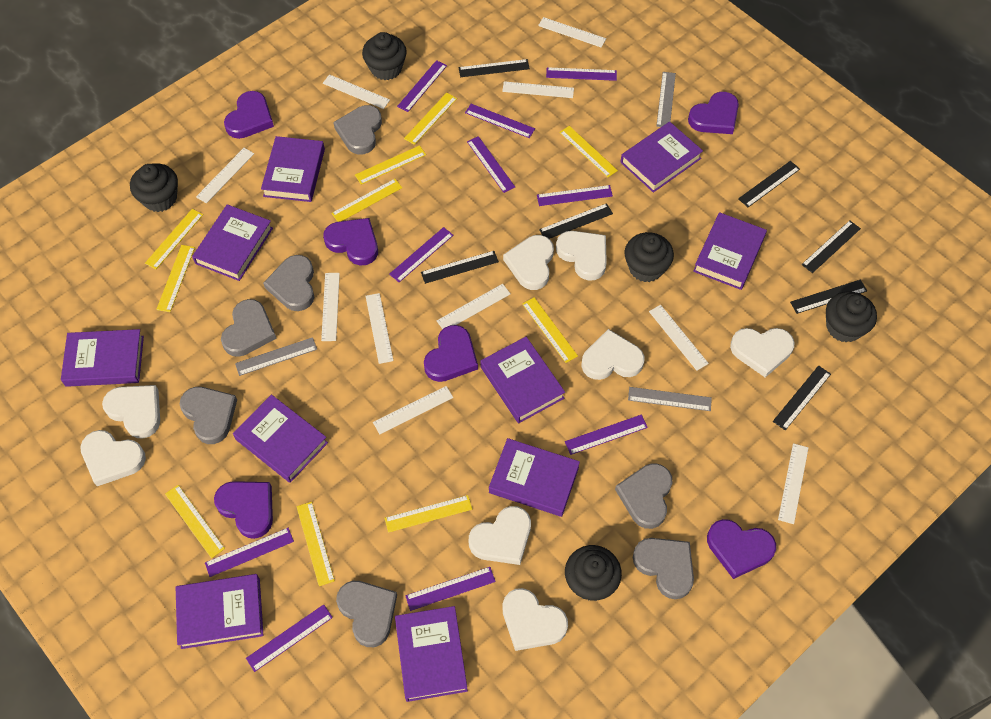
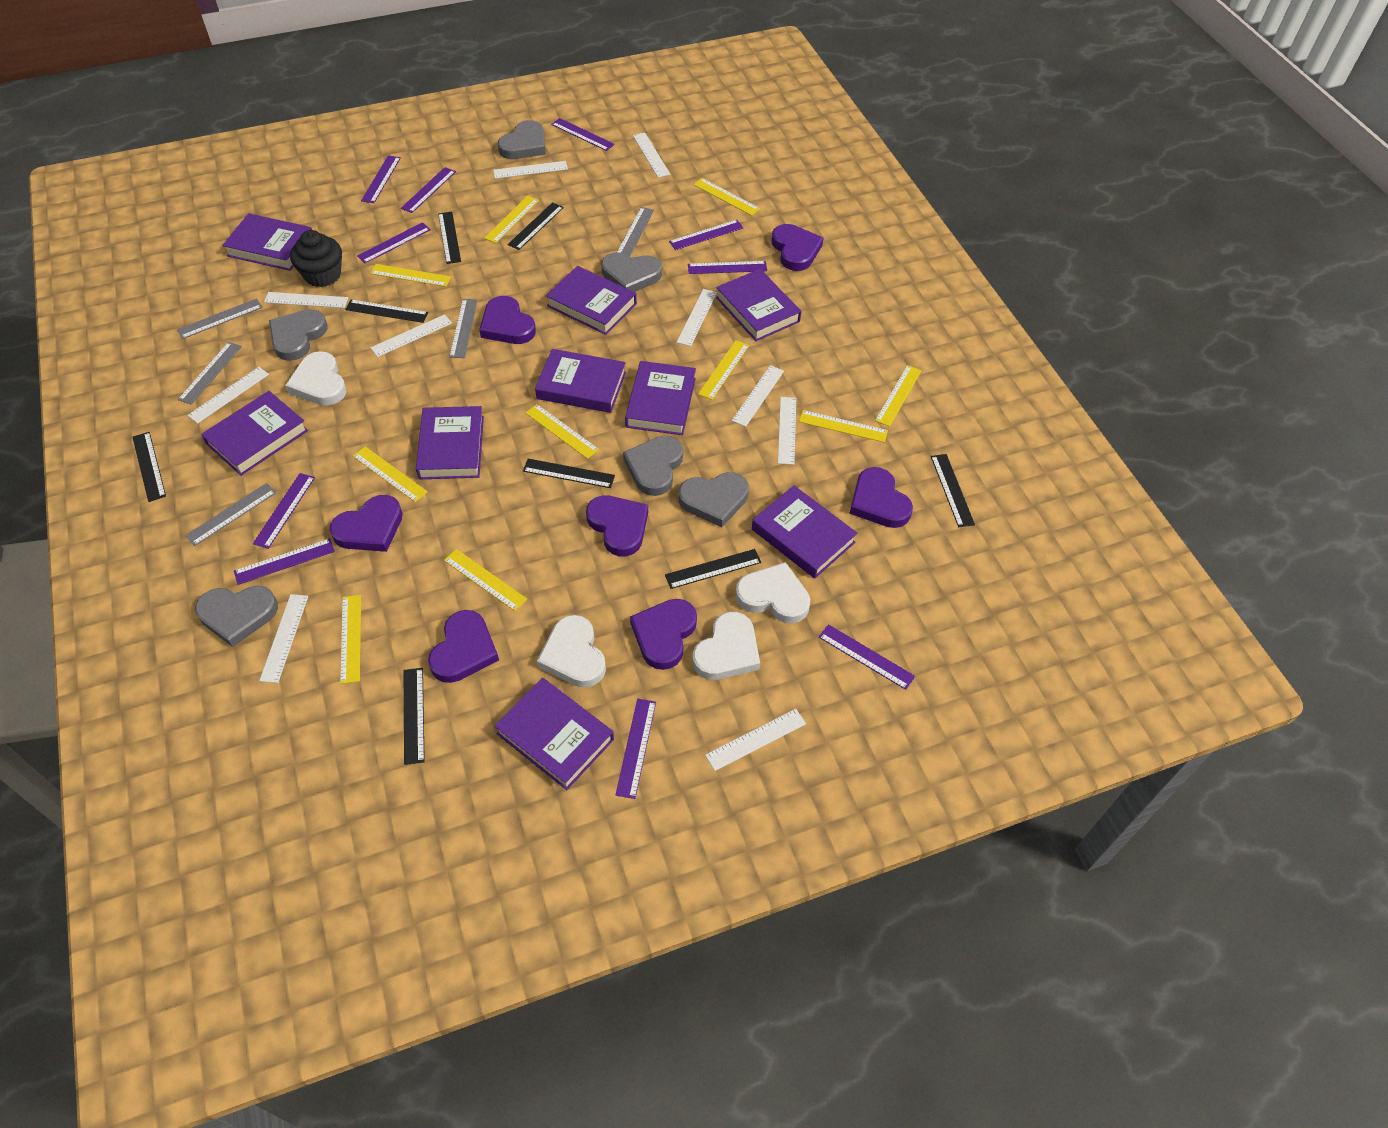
black cupcake: [130,163,178,212] [362,32,407,80] [565,545,622,601] [625,232,674,282] [826,291,877,343] = 5 -> [290,230,342,287] = 1
black ruler: [421,251,499,284] [459,59,530,77] [539,203,613,239] [738,161,800,207] [773,365,831,430] [790,280,867,314] [801,220,861,273] = 7 -> [133,432,166,502] [345,299,428,323] [404,668,425,765] [438,212,461,264] [508,202,564,250] [523,459,615,488] [665,549,761,589] [931,454,975,527] = 8
grey heart: [180,387,237,444] [221,299,277,357] [263,255,314,311] [333,105,382,155] [336,581,397,647] [615,463,672,529] [633,538,694,599] = 7 -> [195,586,278,647] [269,309,328,361] [498,120,546,159] [601,252,662,292] [623,436,683,496] [679,472,749,527] = 6
grey ruler: [235,337,317,376] [628,387,712,411] [656,72,676,127] = 3 -> [177,298,263,339] [178,342,242,405] [185,483,276,546] [449,299,477,358] [617,207,654,256] = 5
purple book: [61,329,144,387] [176,574,263,649] [192,204,273,281] [233,394,328,483] [261,136,325,202] [395,606,468,702] [480,337,565,423] [489,438,580,517] [620,122,703,193] [693,212,767,290] = 10 -> [201,391,308,476] [222,213,312,271] [416,406,484,479] [494,678,614,790] [535,349,626,413] [546,266,637,335] [625,361,696,435] [716,269,801,341] [752,485,858,579] = 9
purple heart: [214,481,273,539] [224,91,274,139] [323,218,378,265] [424,325,478,382] [688,92,739,134] [707,519,776,579] = 6 -> [330,495,403,552] [428,610,499,683] [479,296,536,344] [586,495,648,556] [630,599,697,670] [771,224,824,271] [849,467,913,528] = 7
white heart: [80,430,146,486] [102,385,160,438] [469,506,531,565] [502,588,568,651] [503,235,554,290] [556,231,607,281] [581,329,644,380] [730,328,795,377] = 8 -> [285,351,347,406] [537,615,606,688] [692,612,760,680] [735,562,810,624] = 4

